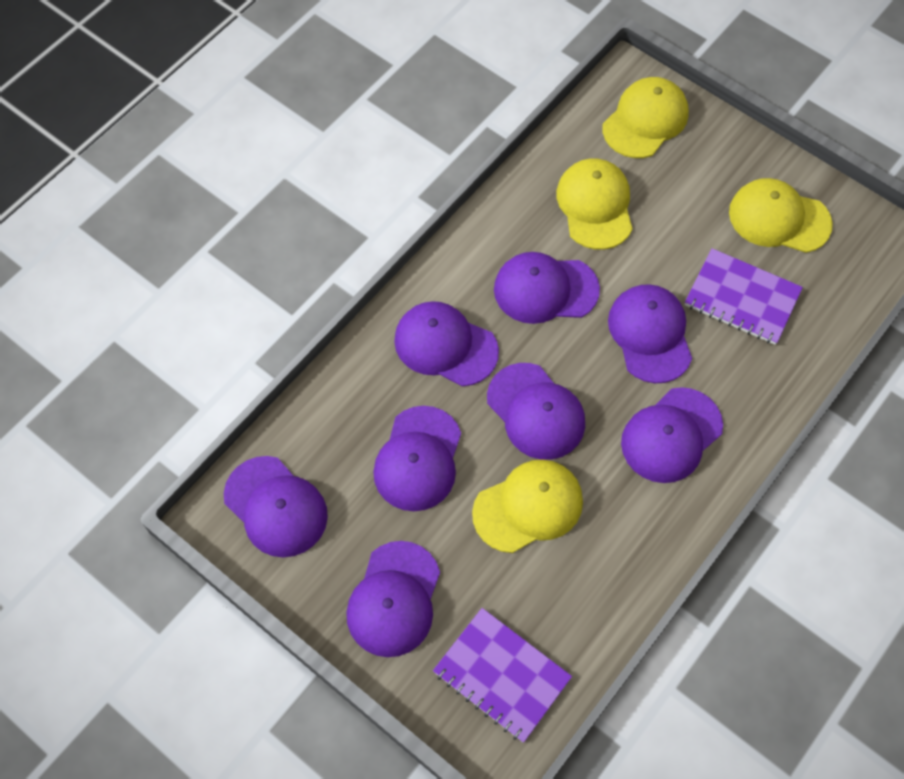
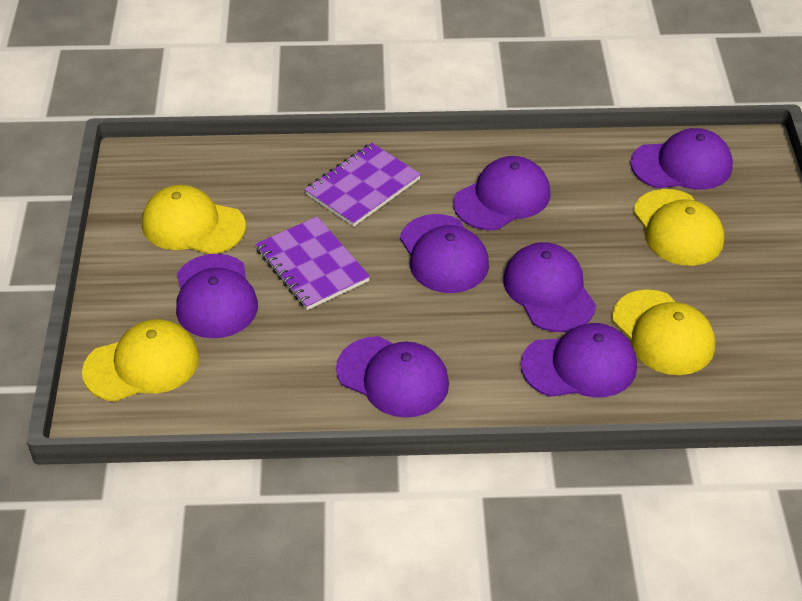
purple cap: [224,456,328,557] [346,541,440,657] [373,406,461,511] [394,301,499,386] [487,363,585,460] [494,252,600,324] [608,284,692,383] [621,387,723,483] = 8 -> [176,254,258,338] [336,336,449,418] [400,214,489,293] [453,156,550,230] [503,242,596,332] [521,323,637,397] [630,128,733,190] = 7

